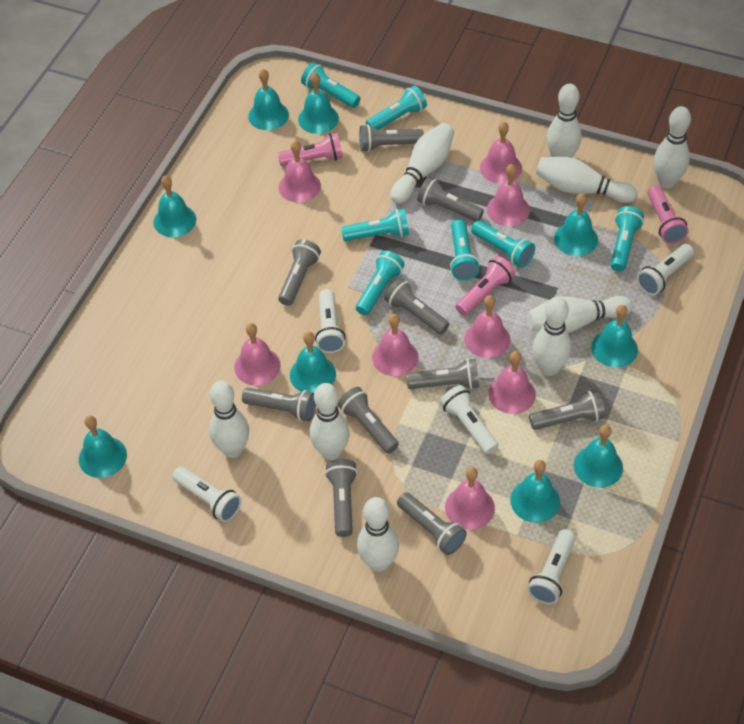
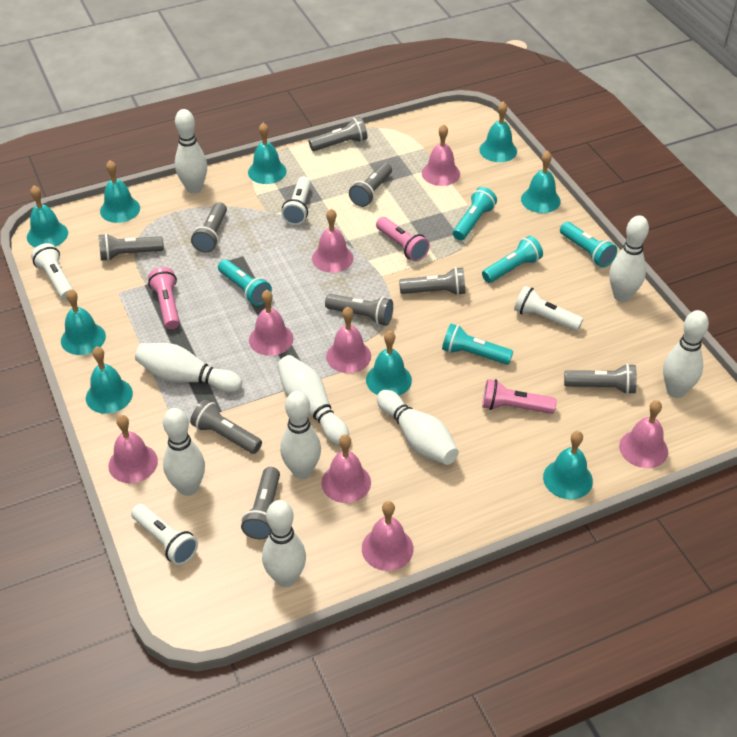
grey flashlight: [242,388,316,421] [278,239,321,306] [325,459,358,537] [338,387,399,454] [359,124,424,152] [384,278,449,335] [397,492,467,555] [406,358,479,389] [417,177,484,222] [529,390,605,430] = 10 -> [98,233,164,261] [190,399,262,454] [191,202,227,253] [241,467,280,539] [309,117,368,151] [325,294,393,326] [349,163,392,207] [399,267,465,295] [564,364,637,394] = 9
turquoise flashlight: [301,62,360,108] [341,208,409,241] [356,251,405,316] [366,85,427,130] [450,219,480,280] [471,221,535,268] [611,206,644,272] = 7 -> [218,259,272,306] [442,324,513,365] [453,187,497,240] [482,236,543,283] [560,222,617,268] = 5
white flashlight: [172,466,241,522] [315,289,346,353] [440,385,499,454] [527,529,576,604] [637,244,694,295] = 5 -> [31,243,74,300] [131,504,198,565] [281,176,311,225] [514,286,583,331] = 4

